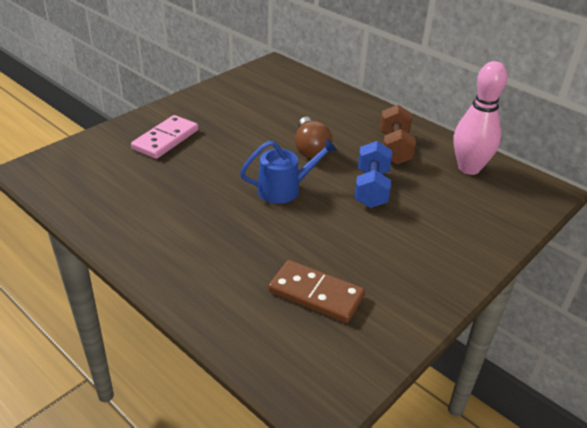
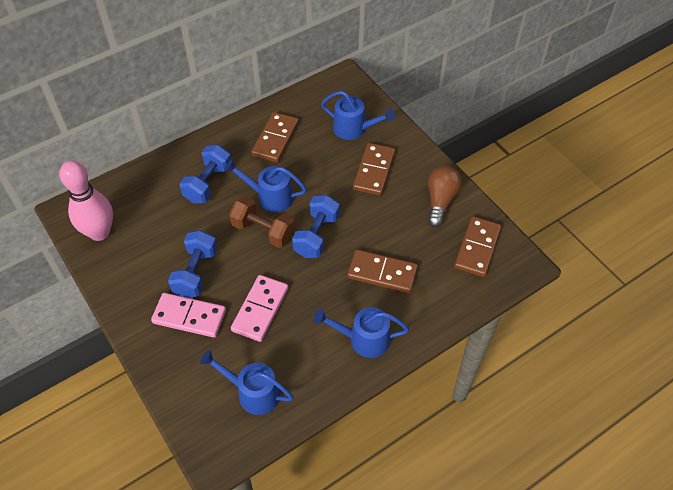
blue dumbbell: [354,141,392,208] = 1 -> [168,230,217,298] [179,145,231,203] [292,195,340,258] = 3
blue watering can: [240,138,337,204] = 1 -> [200,350,293,415] [224,160,307,212] [314,307,409,358] [321,91,395,140] = 4
brown domino: [268,260,365,323] = 1 -> [251,112,299,162] [347,249,418,293] [353,143,395,196] [454,216,501,277] = 4
pink domino: [131,115,198,159] = 1 -> [151,293,226,338] [231,275,288,342] = 2

